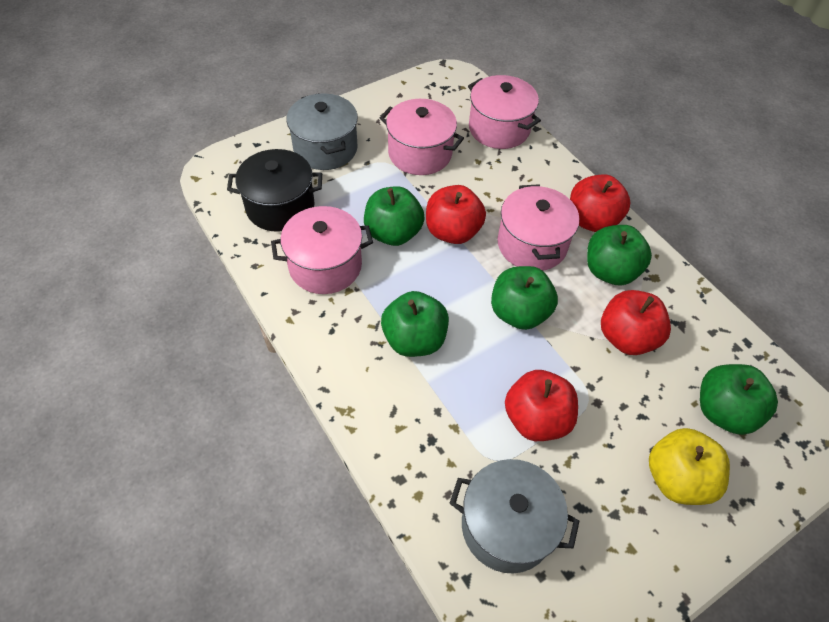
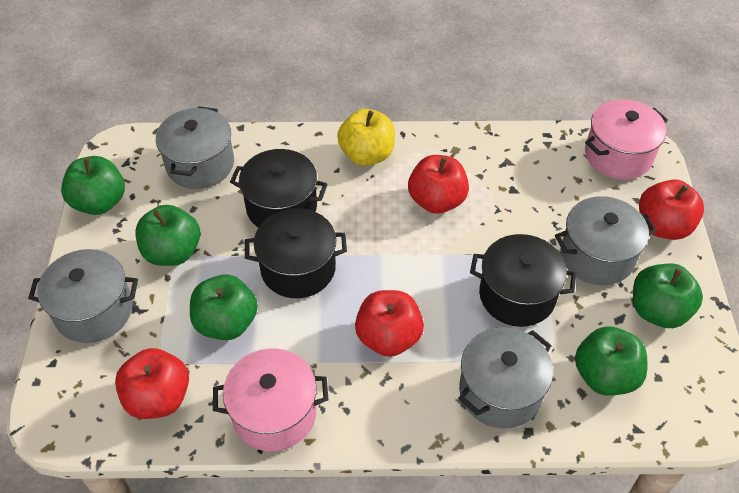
black pot: [227,149,322,232] = 1 -> [230,149,328,228] [245,208,347,298] [470,234,576,327] = 3
grey pot: [286,93,358,170] [449,459,579,573] = 2 -> [28,249,138,343] [156,106,234,189] [458,327,553,429] [555,196,656,285] = 4
pink pot: [271,206,373,294] [380,99,464,175] [468,75,541,149] [497,184,579,271] = 4 -> [213,348,329,451] [585,99,668,180] = 2

